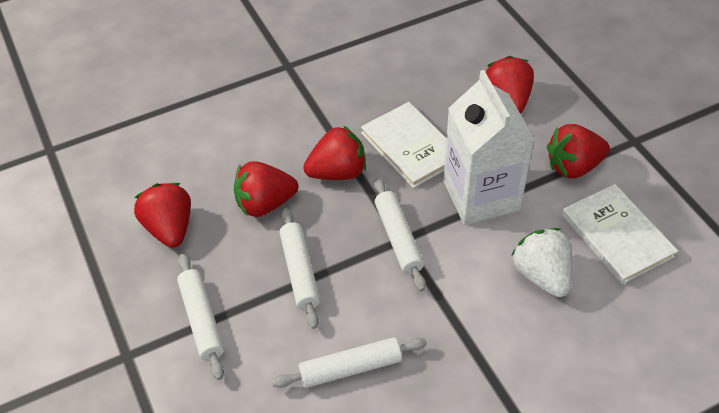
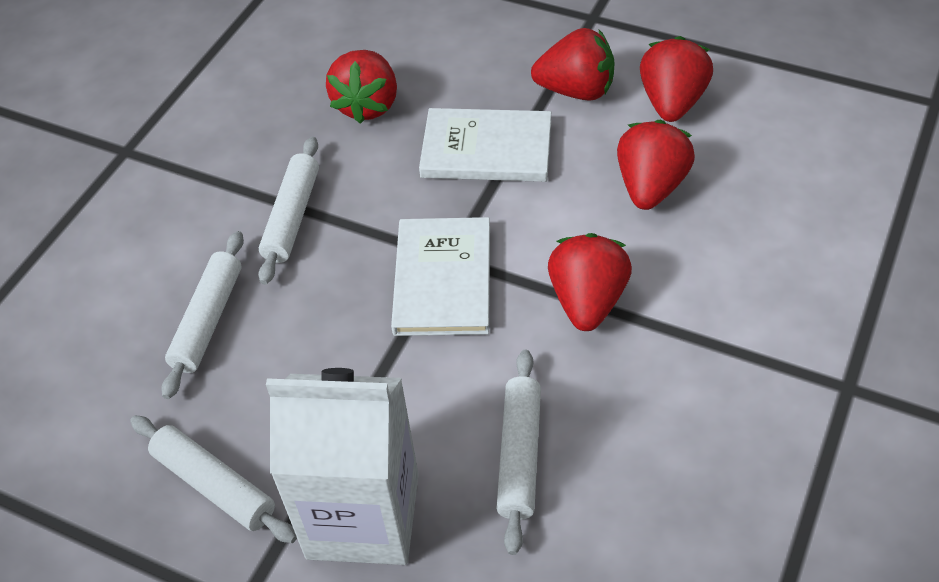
white strawberry: [511,228,573,297] = 1 -> none = 0

